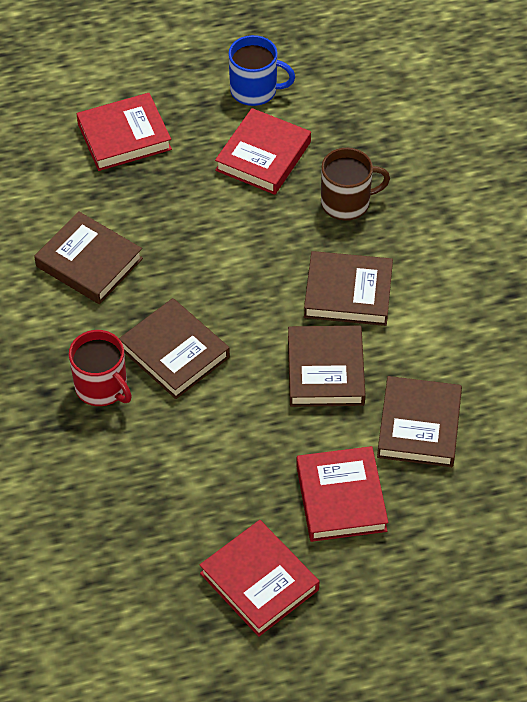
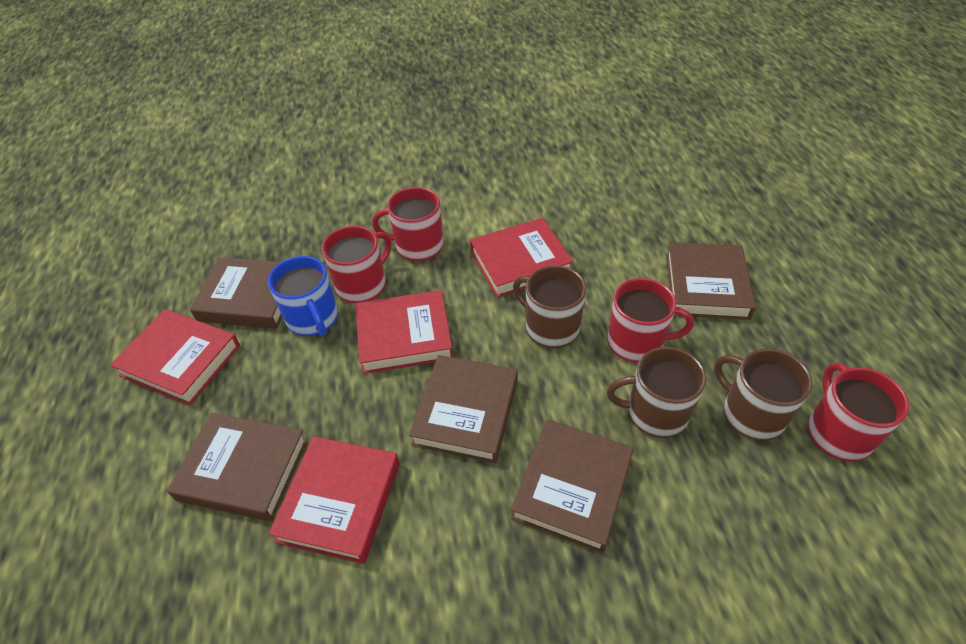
brown mug: [321,148,390,221] = 1 -> [513,265,586,348] [607,347,706,438] [714,349,812,441] = 3
red mug: [69,330,132,406] = 1 -> [322,226,391,303] [372,187,444,261] [607,278,694,363] [808,363,909,461] = 4

